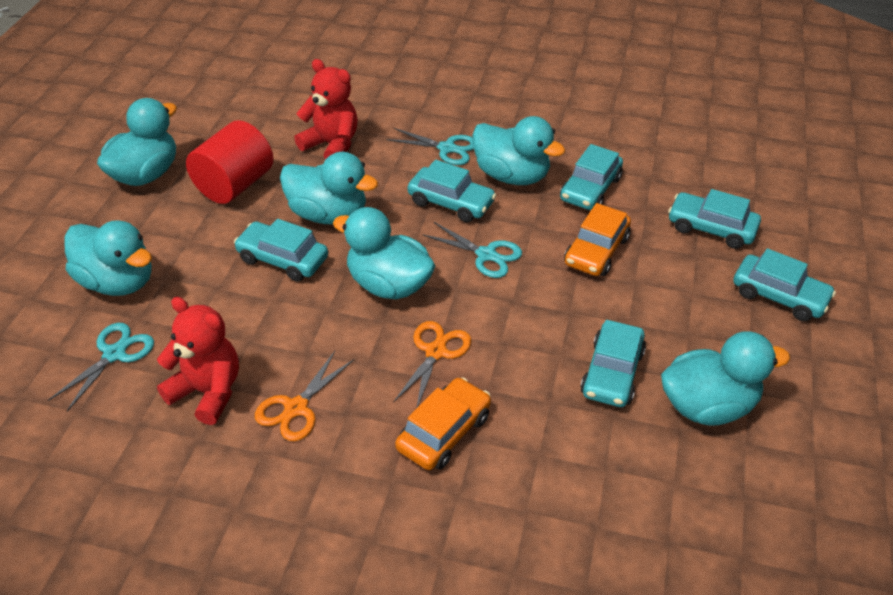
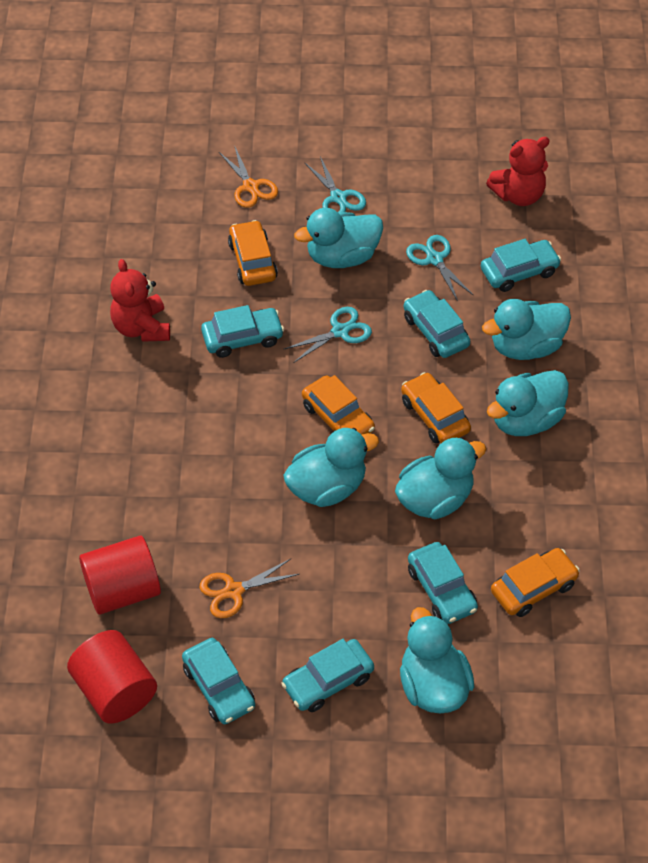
orange car: [395,377,491,470] [564,203,631,276] = 2 -> [228,220,278,286] [302,375,375,435] [401,372,471,444] [491,548,580,617] = 4
red cylinder: [186,120,273,204] = 1 -> [67,630,157,724] [79,536,161,615] = 2

